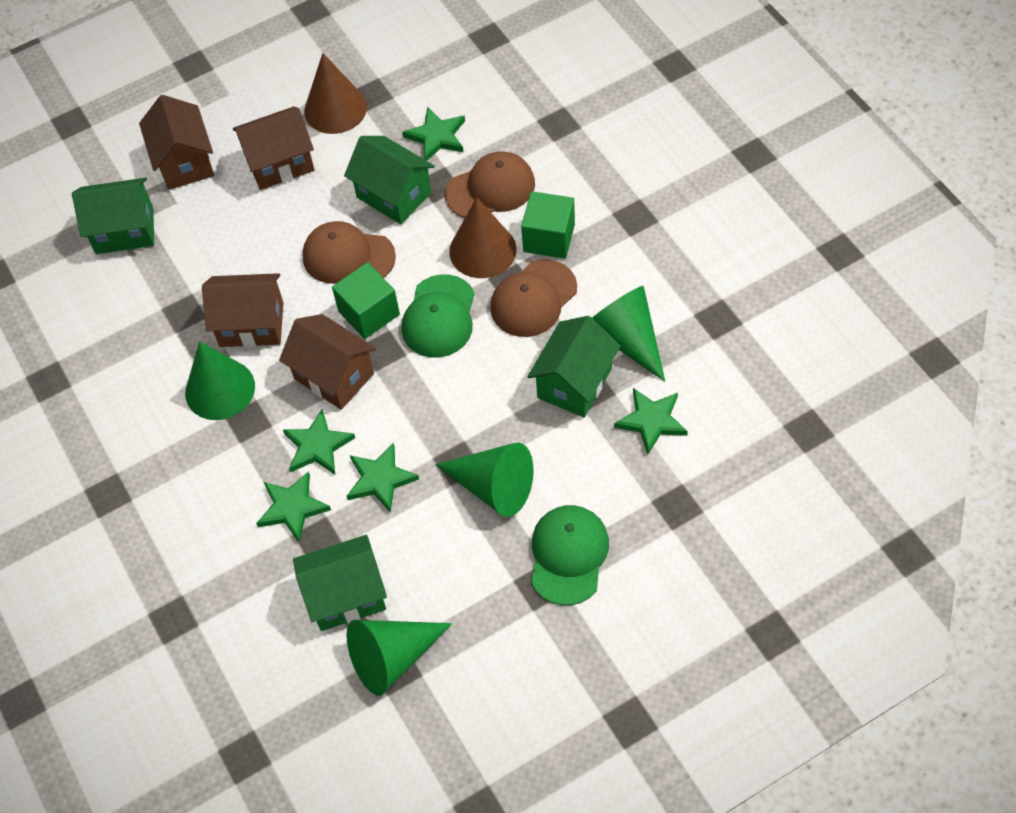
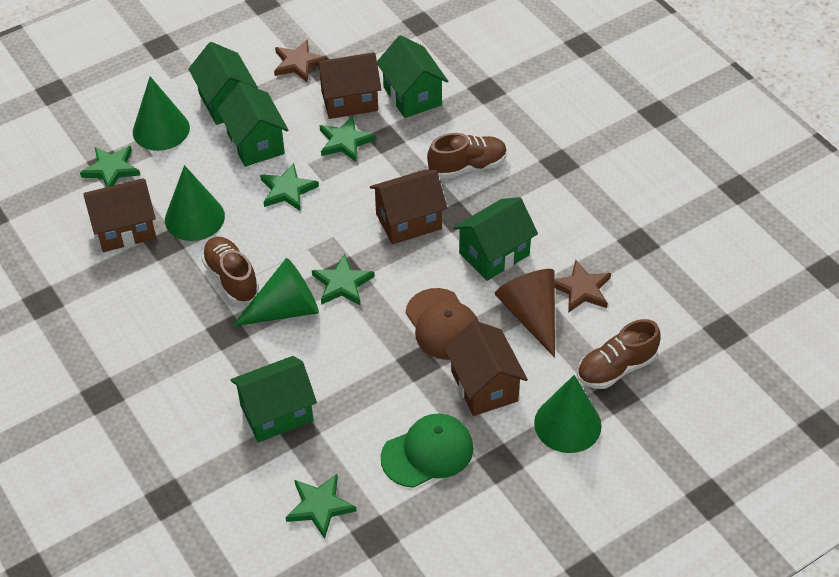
brown cap: [302,221,396,284] [445,151,535,218] [490,259,577,337] = 3 -> [405,288,479,360] = 1
brown cone: [304,53,367,134] [449,197,517,278] = 2 -> [495,269,555,358] = 1
brown shoe: none = 0 -> [201,237,259,303] [427,133,507,178] [577,319,661,389] = 3
brown star: none = 0 -> [274,39,328,82] [554,260,611,313] = 2
green cap: [402,274,475,358] [531,505,609,605] = 2 -> [381,414,473,488] = 1
green cube: [332,262,400,339] [521,191,575,259] = 2 -> none = 0
green house: [72,178,154,254] [293,535,387,631] [344,136,435,224] [528,316,620,417] = 4 -> [188,42,258,125] [217,82,288,167] [231,356,317,442] [377,35,448,118] [453,197,538,281] = 5

